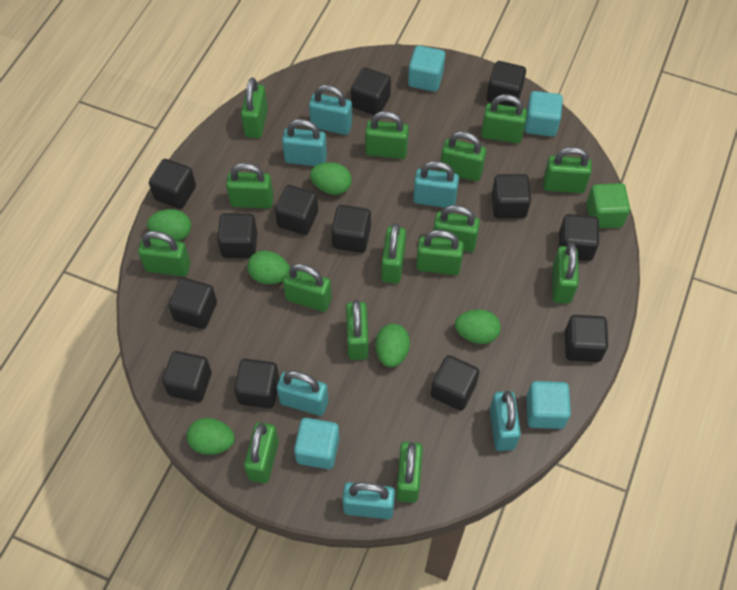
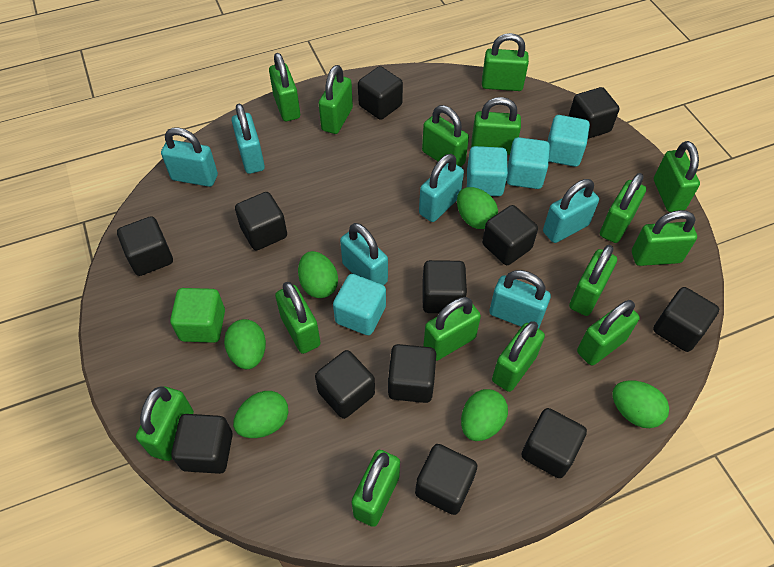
black cube: [149,159,196,209] [162,351,211,402] [169,278,217,329] [217,213,257,258] [234,359,279,408] [275,185,318,235] [331,205,371,253] [351,67,391,115] [431,355,480,410] [487,61,526,107] [492,174,531,219] [559,214,599,261] [565,315,608,362] = 13 -> [117,216,173,276] [171,414,233,474] [235,192,287,250] [315,350,375,419] [358,66,403,120] [388,344,436,403] [415,444,478,515] [422,260,467,313] [482,205,538,265] [521,408,587,478] [569,87,619,139] [653,287,719,352] = 12

